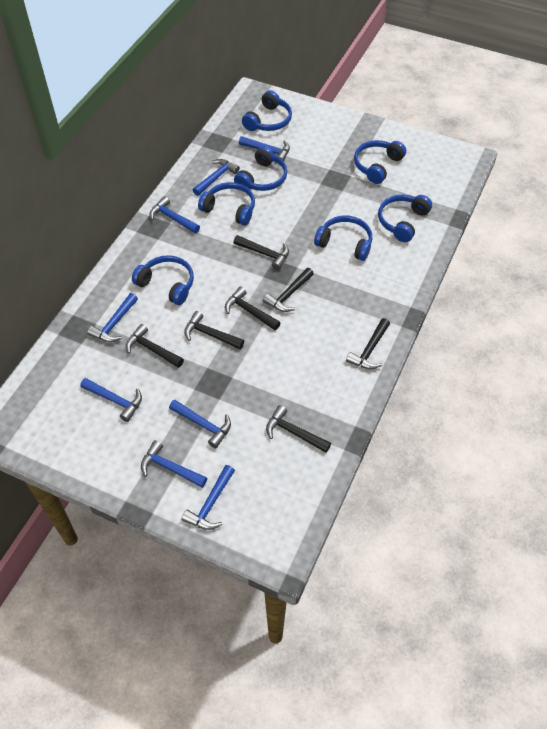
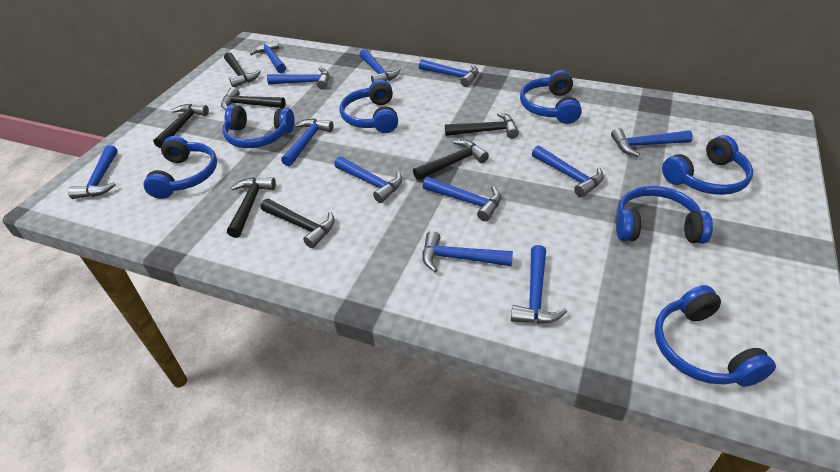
blue hammer: [80,378,142,422] [87,293,138,342] [141,440,207,488] [150,196,200,234] [169,399,231,448] [182,465,235,530] [193,159,240,196] [239,136,290,161] = 8 -> [68,145,117,199] [250,39,286,73] [267,68,329,89] [281,119,334,167] [334,156,402,203] [360,49,401,83] [419,59,479,87] [422,177,501,222] [422,231,513,272] [511,245,567,324] [532,146,604,197] [611,128,693,157] = 12

